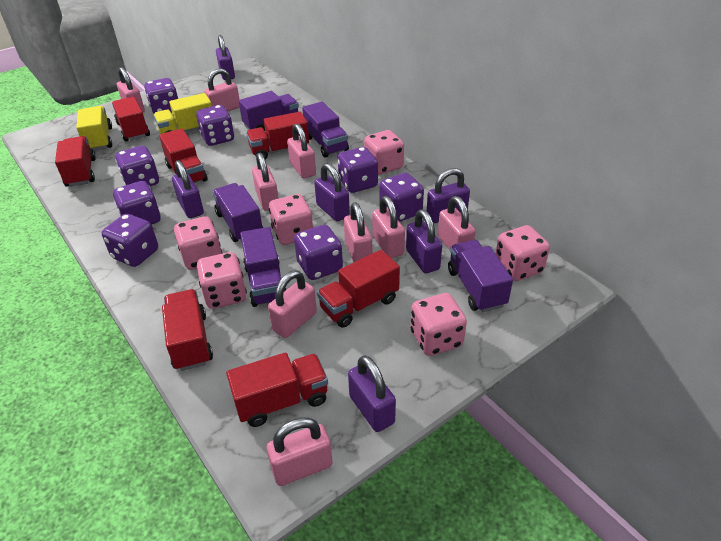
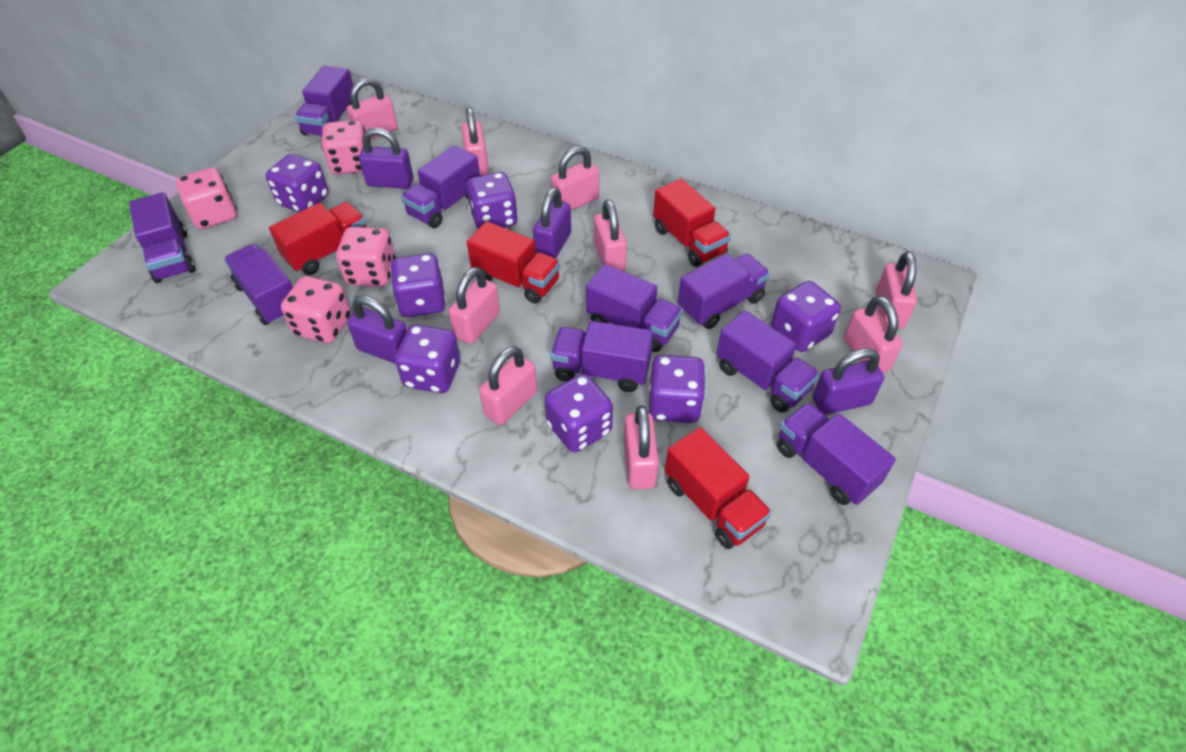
pink dice: [174,216,222,270] [197,252,247,309] [269,194,313,245] [364,130,404,174] [411,293,467,356] [496,225,550,281] = 6 -> [176,168,237,229] [281,276,351,343] [321,120,365,175] [336,227,396,287] = 4
purple dice: [102,214,158,267] [113,181,161,225] [115,146,159,186] [144,78,178,113] [196,105,234,146] [294,225,343,280] [338,147,378,193] [379,173,424,222] = 8 -> [266,154,329,212] [390,253,446,317] [395,324,460,393] [466,172,518,229] [545,374,613,452] [649,355,706,423] [771,281,841,352] = 7
purple padlock: [172,160,204,218] [216,35,235,80] [314,163,350,221] [348,355,396,432] [406,209,442,273] [427,168,470,223] = 6 -> [347,295,407,364] [359,128,413,189] [533,187,571,258] [813,348,884,415] = 4
purple truck: [213,183,263,242] [239,91,299,131] [240,227,287,307] [302,102,349,158] [448,240,513,312] = 5 -> [129,192,196,283] [224,244,293,325] [295,66,353,137] [401,145,480,228] [551,321,653,392] [586,264,683,352] [678,253,770,329] [716,311,820,413] [777,402,896,505] = 9
red truck: [55,136,96,187] [112,97,150,142] [159,128,207,183] [162,289,213,371] [226,352,328,427] [246,112,309,160] [317,250,400,328] = 7 -> [269,202,366,275] [467,221,560,304] [653,179,731,267] [665,427,772,549] = 4
yellow truck: [76,106,112,151] [153,93,212,134] = 2 -> none = 0

